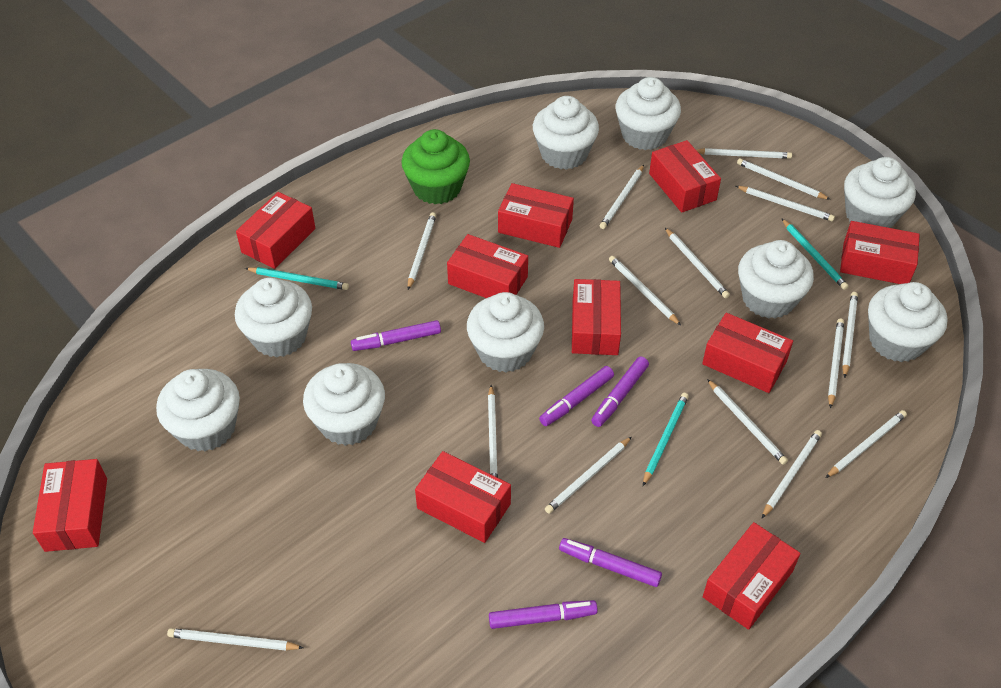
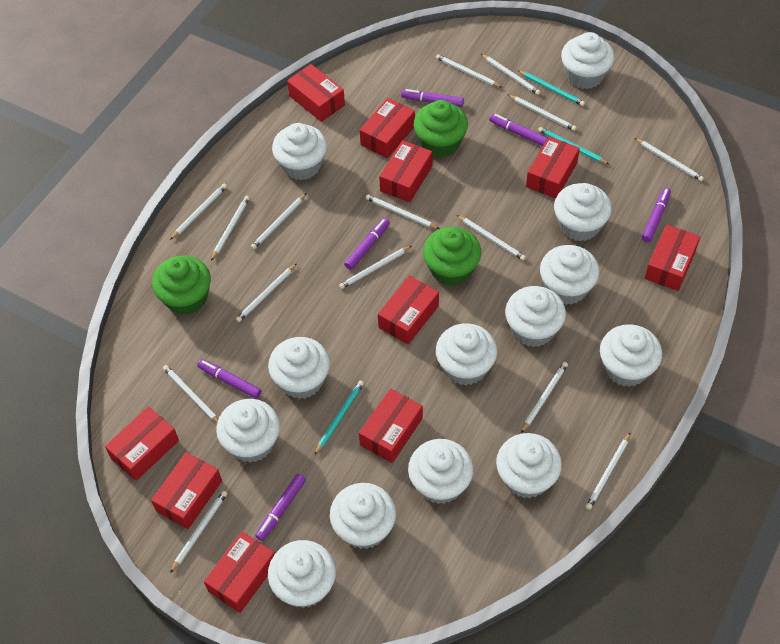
green cupcake: [401,129,470,204] = 1 -> [152,255,211,315] [413,100,468,157] [423,227,481,286] = 3
purple marker: [351,320,441,351] [489,600,598,629] [539,366,614,426] [559,538,662,587] [591,356,649,427] = 5 -> [197,359,261,399] [256,474,306,541] [344,218,390,270] [401,89,464,107] [489,114,547,146] [642,188,671,242] = 6
white cupcake: [156,369,240,452] [235,278,312,358] [303,363,385,446] [467,292,544,372] [533,96,599,170] [615,77,681,150] [738,240,814,319] [844,157,916,228] [868,282,947,362] = 9 -> [216,399,280,463] [268,337,330,399] [268,540,336,608] [272,123,327,180] [330,483,396,549] [408,439,473,504] [436,323,497,385] [496,433,562,498] [505,286,566,347] [540,245,599,305] [554,183,612,241] [561,32,614,89] [600,324,662,387] = 13

